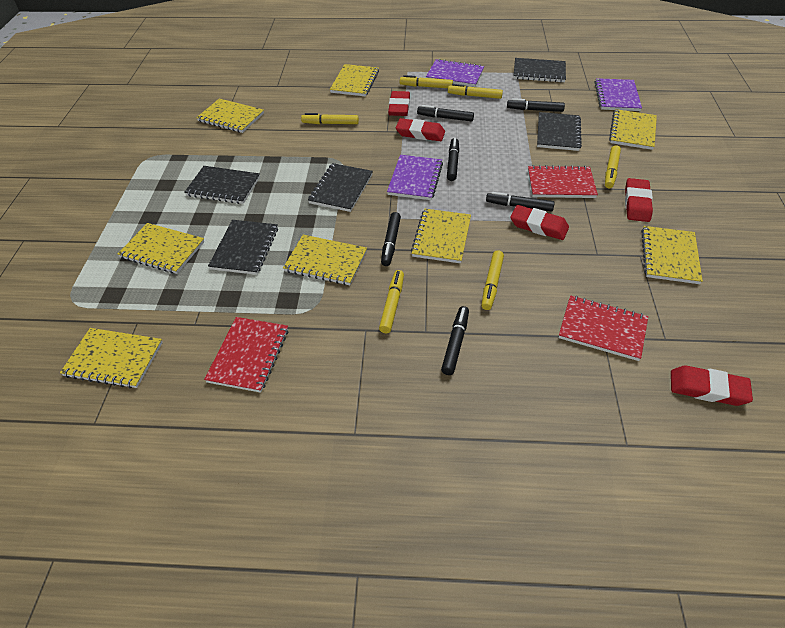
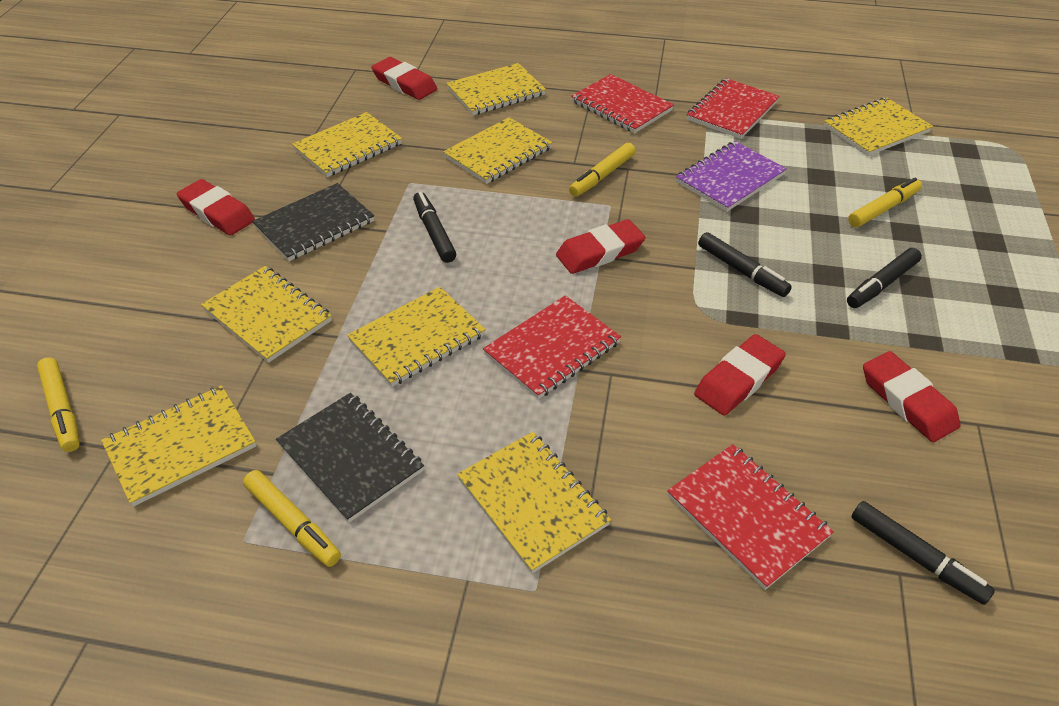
black marker: [381,212,401,266] [417,105,474,121] [441,306,469,375] [447,138,459,181] [486,192,555,212] [507,98,565,112] = 6 -> [413,192,456,263] [698,232,792,297] [847,248,922,308] [852,501,995,605] = 4
black notebook: [184,166,260,204] [208,220,278,275] [308,163,373,212] [513,58,566,83] [537,112,582,151] = 5 -> [252,183,374,261] [276,393,424,523] = 2
purple notebook: [387,155,443,200] [426,59,484,87] [594,78,642,111] = 3 -> [676,141,787,212] = 1
red notebook: [204,317,288,393] [528,165,598,198] [559,295,648,361] = 3 -> [483,295,621,399] [571,74,674,133] [667,444,834,590] [687,78,780,139] = 4
yellow marker: [301,113,359,124] [379,270,404,333] [400,75,453,88] [448,84,503,99] [482,250,504,310] [605,145,621,188] = 6 -> [37,357,80,452] [243,470,341,567] [569,143,636,197] [848,178,922,227] = 4

